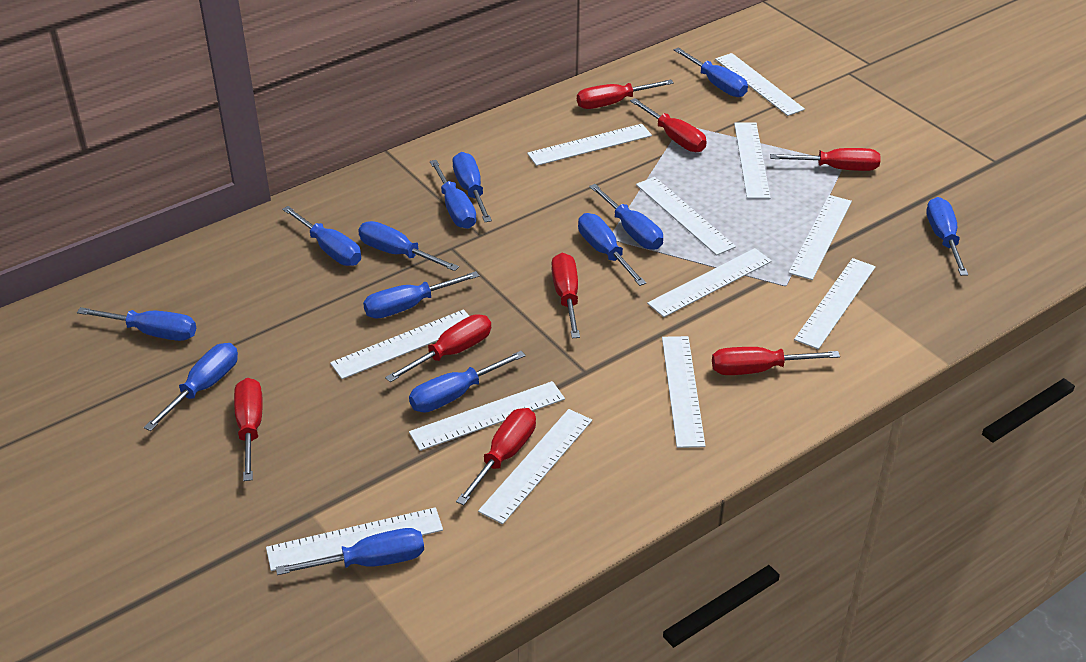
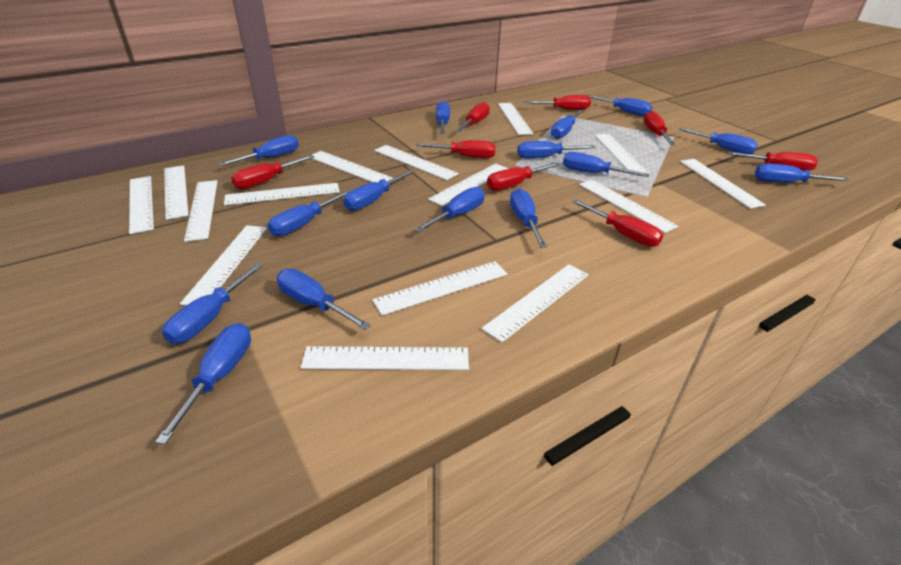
blue screwdriver: [77,307,196,341] [144,343,238,431] [276,528,424,575] [282,206,361,266] [358,221,459,271] [363,271,479,319] [409,351,526,413] [430,160,476,229] [452,152,492,222] [578,213,646,286] [589,184,663,250] [674,48,748,97] [926,197,968,276] = 13 -> [155,323,251,445] [162,263,263,344] [219,135,299,166] [268,190,350,236] [277,269,371,330] [343,170,414,211] [414,187,485,232] [436,101,450,134] [510,188,547,248] [517,141,596,158] [551,110,583,139] [563,152,649,177] [588,95,652,116] [678,127,758,154] [755,163,849,183] = 15
white ruler: [266,507,443,571] [330,309,469,379] [409,381,565,451] [478,409,592,524] [527,124,652,166] [636,177,736,255] [647,248,772,317] [662,336,705,448] [715,53,805,116] [734,122,771,199] [788,195,852,280] [794,258,876,349] = 12 -> [129,176,154,234] [164,165,189,220] [180,225,267,306] [184,180,218,242] [224,183,340,205] [300,346,469,370] [311,151,393,182] [372,261,508,316] [374,145,459,180] [428,163,509,206] [481,264,589,342] [498,103,534,135] [579,179,678,233] [595,134,649,175] [680,159,766,209] = 15

